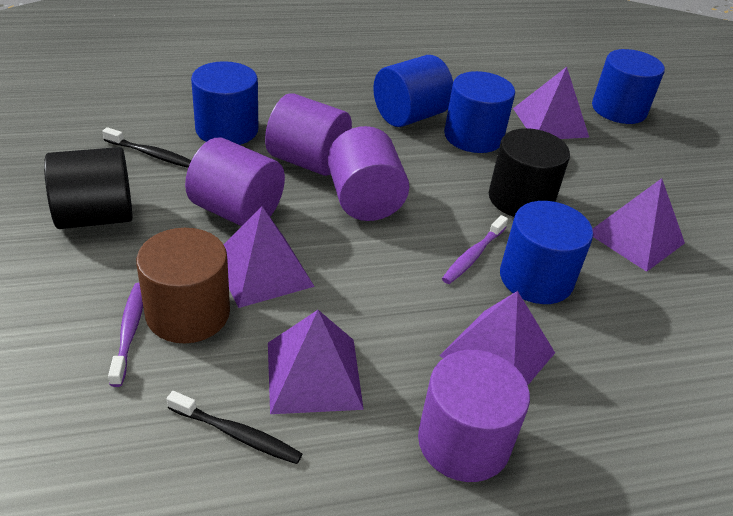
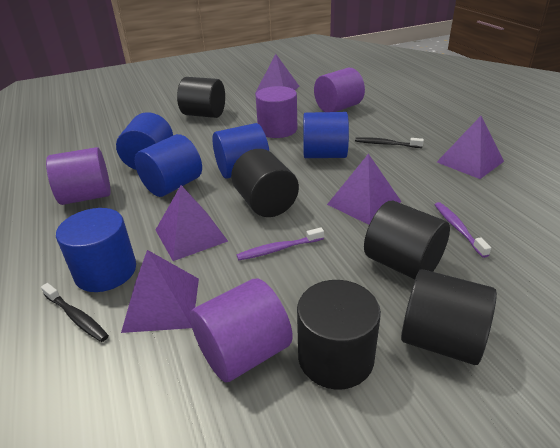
black cylinder: [44,147,133,229] [489,128,570,217] = 2 -> [177,77,225,118] [231,149,299,217] [297,280,381,390] [364,201,450,279] [401,269,497,365] = 5
brown cylinder: [136,228,230,343] = 1 -> none = 0

